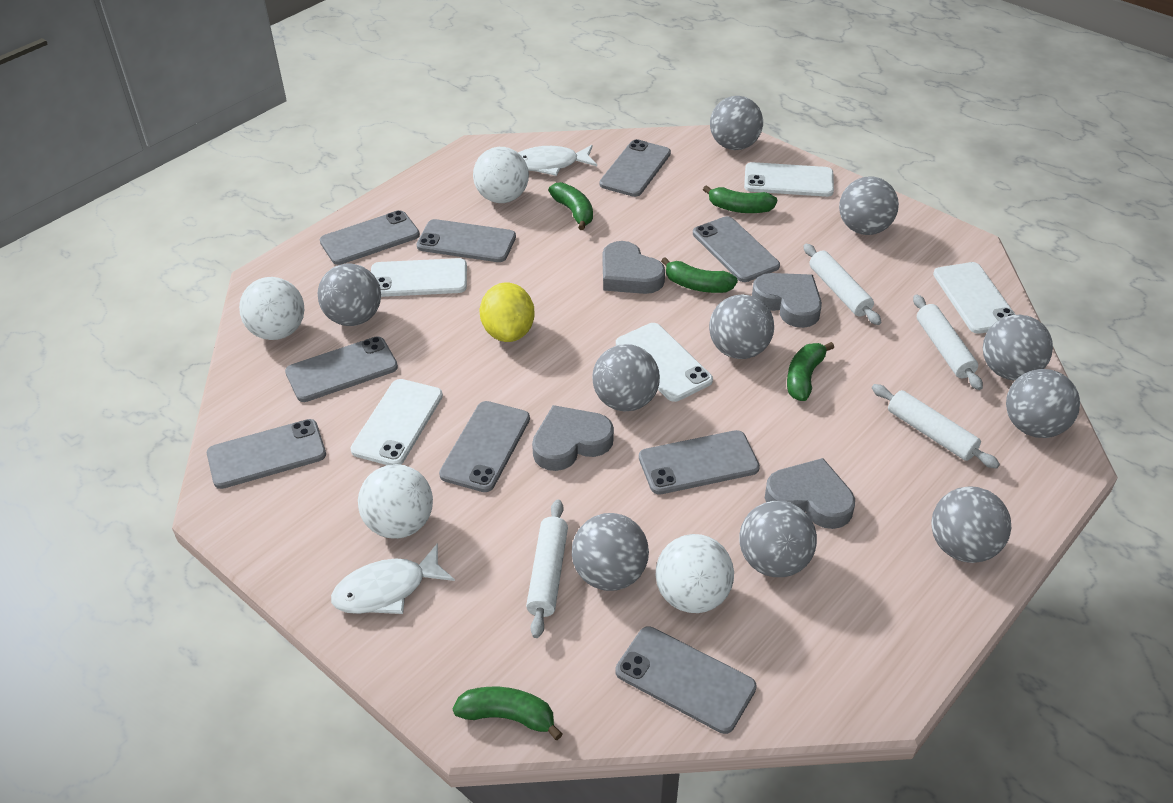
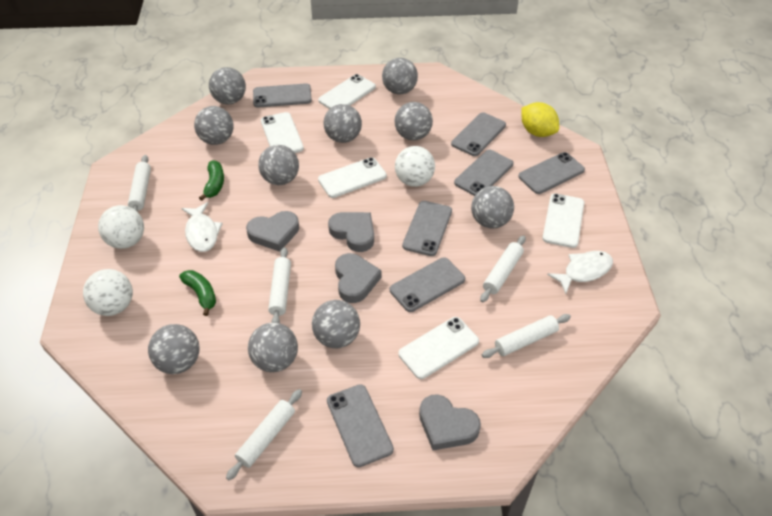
green banana: [453,687,563,740] [548,182,593,230] [661,257,738,293] [703,185,777,213] [787,342,834,401] = 5 -> [179,270,216,316] [199,160,224,201] = 2
grey phone: [207,419,326,489] [285,337,398,402] [320,210,420,265] [416,219,516,262] [439,401,530,492] [599,139,671,197] [615,626,757,734] [639,430,760,495] [693,216,780,282] = 9 -> [253,83,312,108] [327,384,394,467] [390,257,465,312] [402,201,452,256] [451,112,506,156] [454,150,513,196] [518,152,585,194] = 7
white ball: [239,277,304,340] [358,464,433,539] [473,147,529,203] [655,534,734,613] = 4 -> [83,269,133,316] [98,205,144,249] [395,146,435,187] = 3
white rolling pin: [526,500,568,638] [803,244,881,325] [872,384,1000,469] [913,294,983,390] = 4 -> [128,155,151,212] [226,389,302,480] [268,247,291,323] [480,235,526,303] [482,314,571,358] = 5

